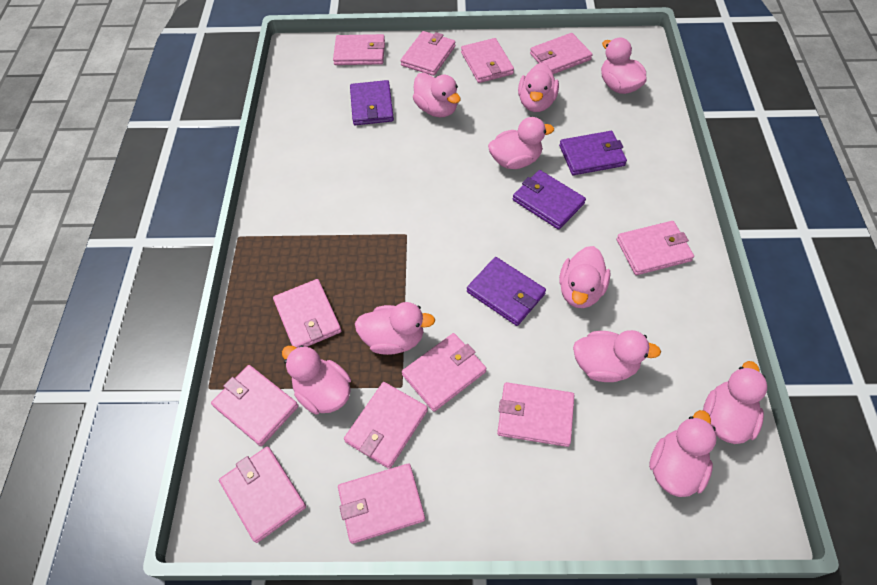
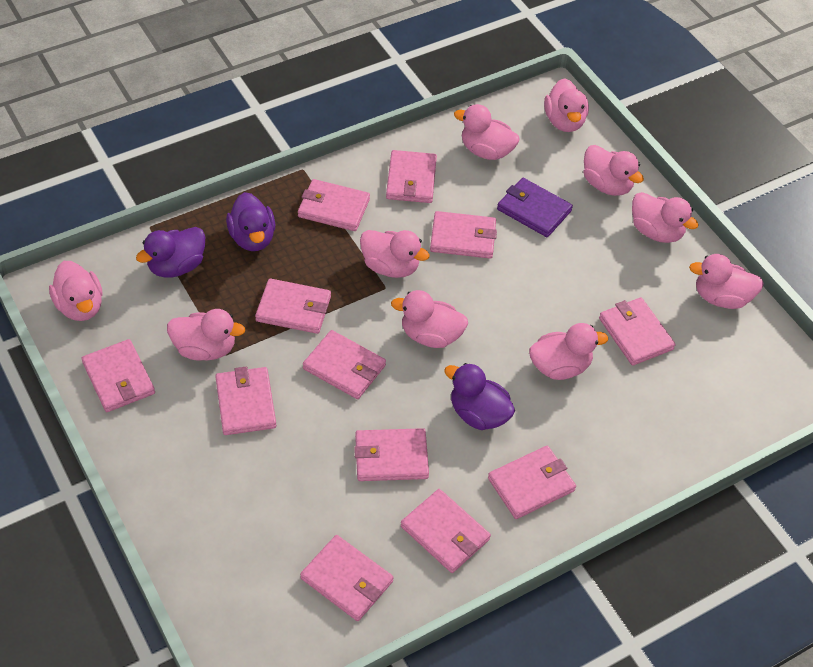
purple duck: none = 0 -> [136,227,205,278] [226,192,275,251] [444,363,515,430] = 3
purple wallet: [350,80,394,125] [467,257,546,326] [513,170,586,230] [559,131,627,175] = 4 -> [497,178,573,237] = 1

